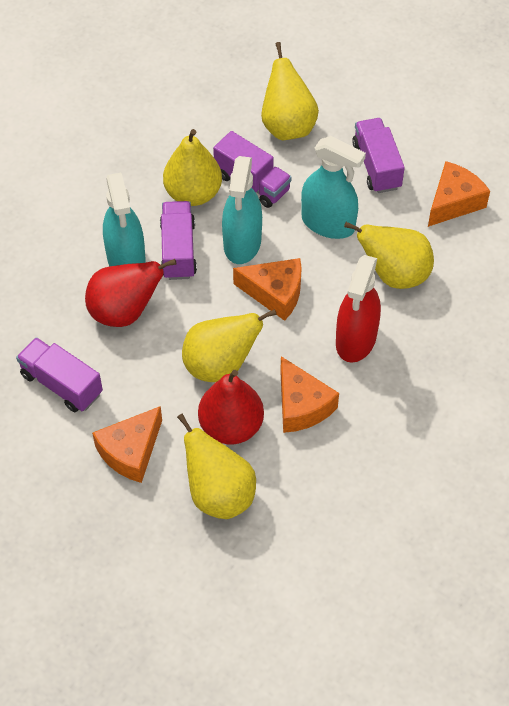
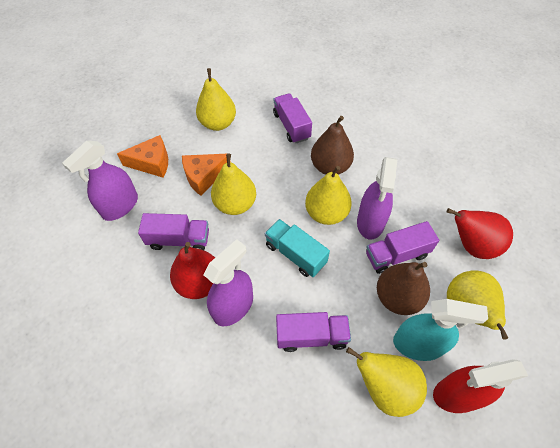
brown pear: none = 0 -> [311,116,354,175] [377,262,430,315] = 2
orange cheese: [92,406,162,483] [233,258,302,321] [280,356,339,433] [428,161,490,227] = 4 -> [117,135,168,177] [182,153,228,196] = 2
purple spray bottle: none = 0 -> [62,141,138,221] [204,239,253,326] [357,157,397,239] = 3
turquoise spray bottle: [103,173,146,267] [222,156,262,264] [301,136,366,239] = 3 -> [393,299,488,361] = 1
turquoise truck: none = 0 -> [265,219,330,277] = 1

